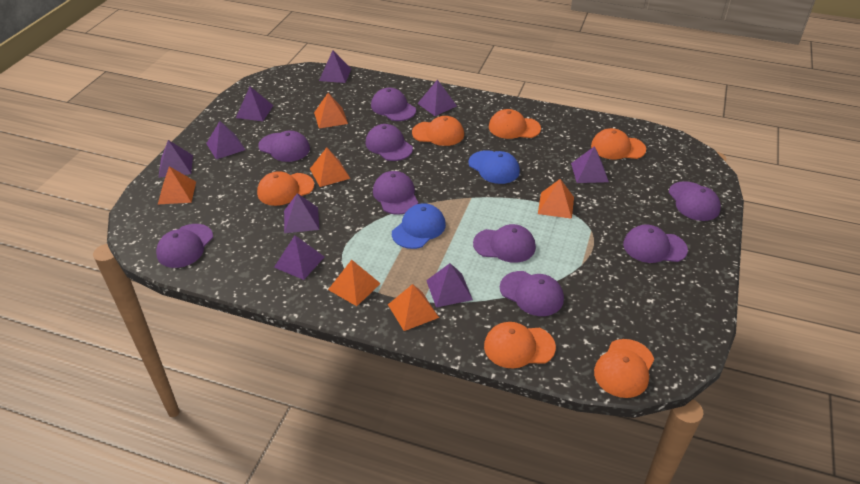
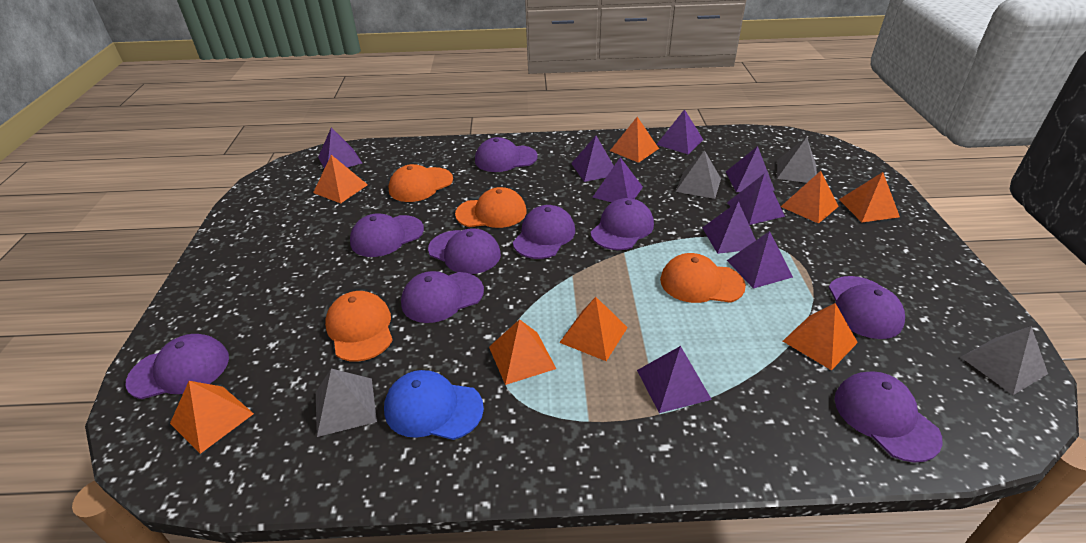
blue cap: [392,203,446,249] [468,150,520,184] = 2 -> [384,370,484,440] = 1
grey pyramid: none = 0 -> [316,368,377,437] [676,150,721,199] [777,137,817,183] [961,326,1048,395] = 4
orange cap: [257,171,314,206] [412,116,464,146] [484,322,556,368] [489,109,541,139] [591,128,646,159] [594,339,654,398] = 6 -> [325,291,393,362] [388,164,453,202] [455,187,527,228] [660,253,746,303] = 4
orange pyramid: [158,166,196,204] [310,148,351,187] [314,93,348,129] [328,260,381,306] [388,284,439,331] [538,179,574,219] = 6 -> [170,381,254,454] [313,155,368,203] [489,319,556,385] [559,297,628,361] [610,117,659,163] [781,171,839,224] [783,303,858,370] [839,172,900,222] = 8

